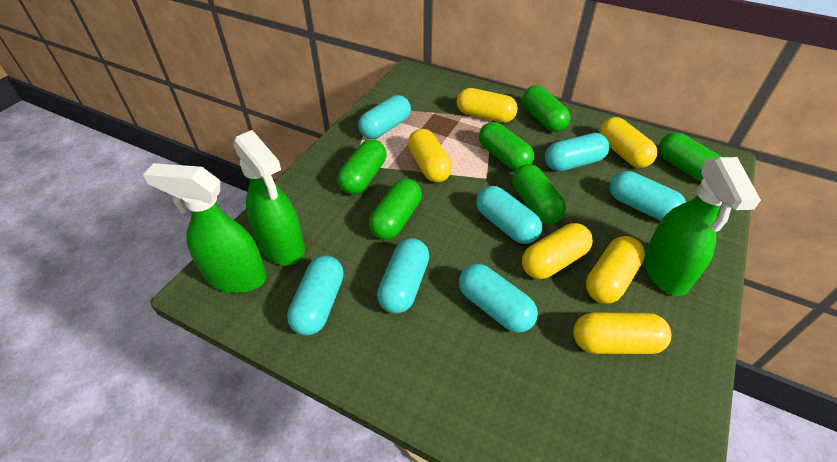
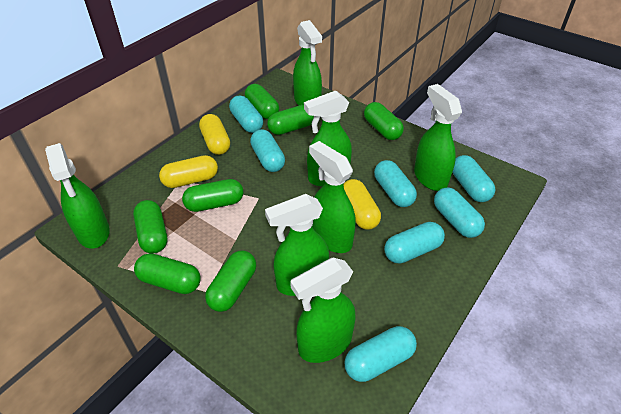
green capsule: [337,139,387,194] [369,178,422,240] [479,122,534,171] [513,164,566,224] [522,85,570,132] [659,132,721,182] = 6 -> [133,200,167,254] [134,253,201,294] [182,179,243,212] [205,251,256,312] [245,84,279,119] [267,105,314,135] [364,102,404,140] = 7
green spray bottle: [143,163,267,293] [233,130,305,266] [644,157,761,296] = 3 -> [45,143,110,249] [265,194,329,296] [290,258,356,363] [293,20,322,105] [304,91,352,186] [309,141,356,253] [414,84,462,191] = 7
yellow capsule: [408,129,452,183] [457,88,518,123] [522,223,593,279] [573,312,671,354] [586,236,645,304] [599,117,657,168] = 6 -> [159,155,218,188] [199,114,230,155] [343,179,381,230] = 3

